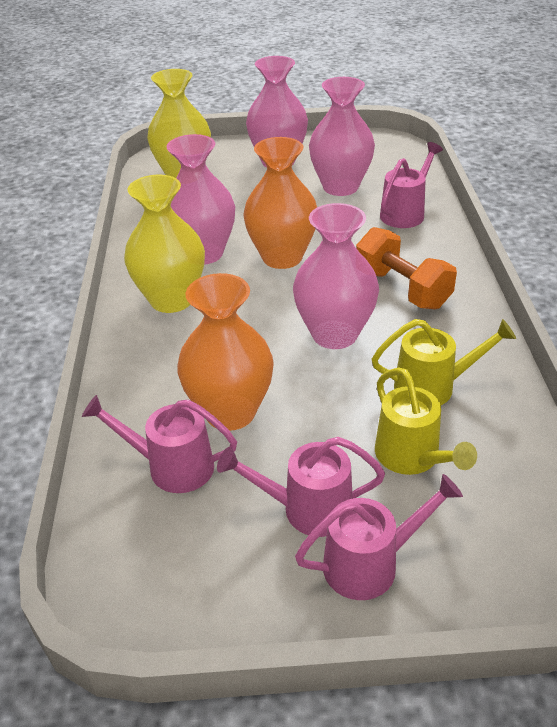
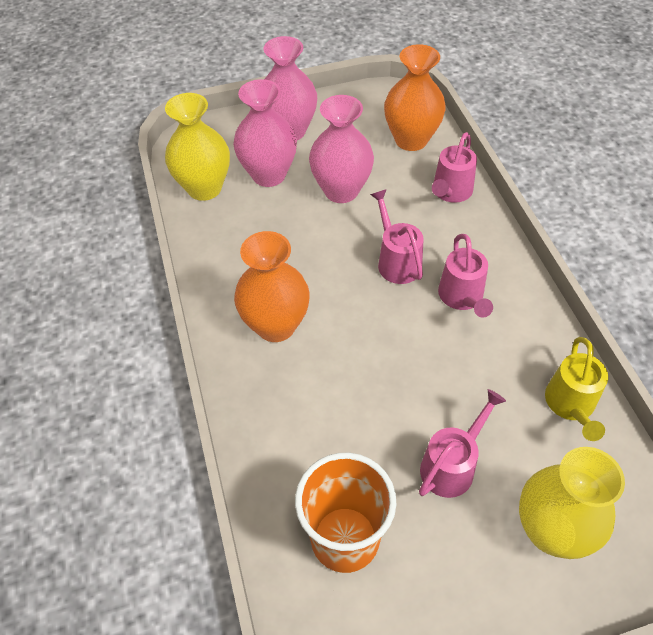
orange cup: none = 0 -> [295,453,396,573] = 1
orange dumbbell: [356,227,457,309] = 1 -> none = 0
pink vase: [167,134,235,265] [246,56,308,167] [293,203,379,349] [309,77,375,196] = 4 -> [233,79,297,187] [264,36,317,140] [309,95,374,203] = 3
yellow watering can: [372,319,516,405] [375,367,477,475] = 2 -> [545,337,608,441] = 1

